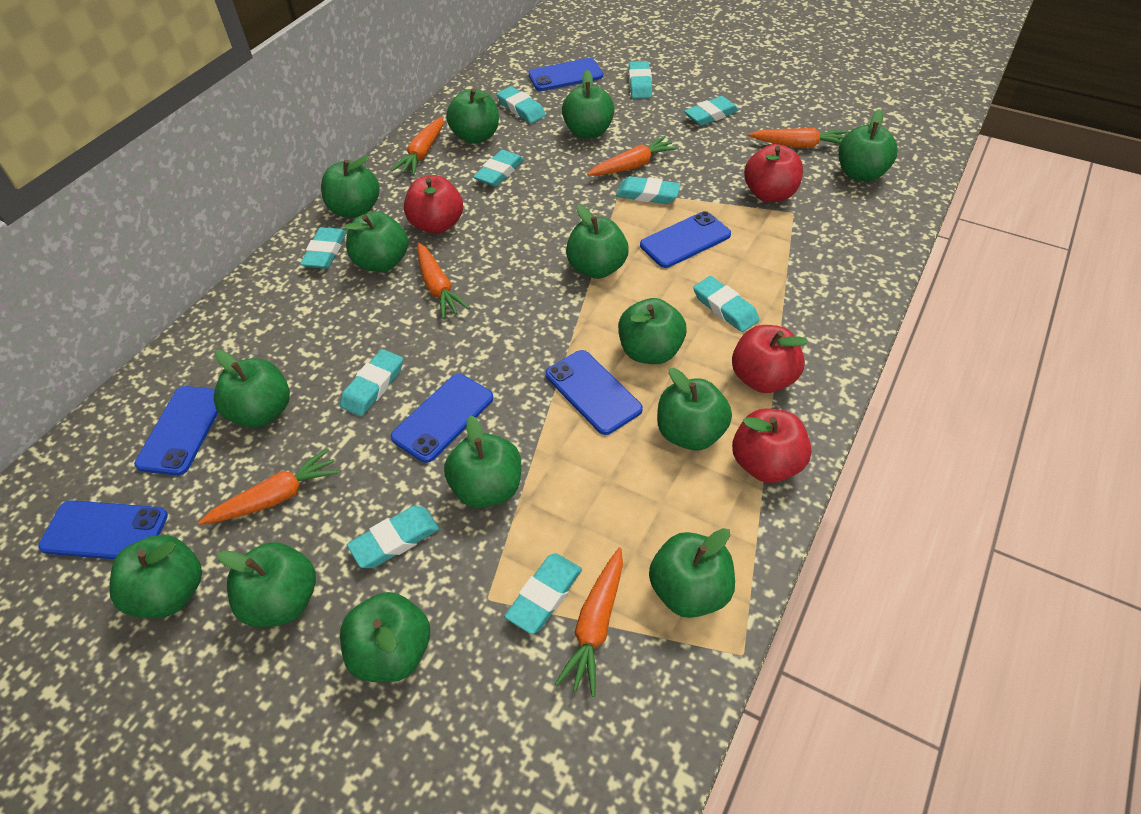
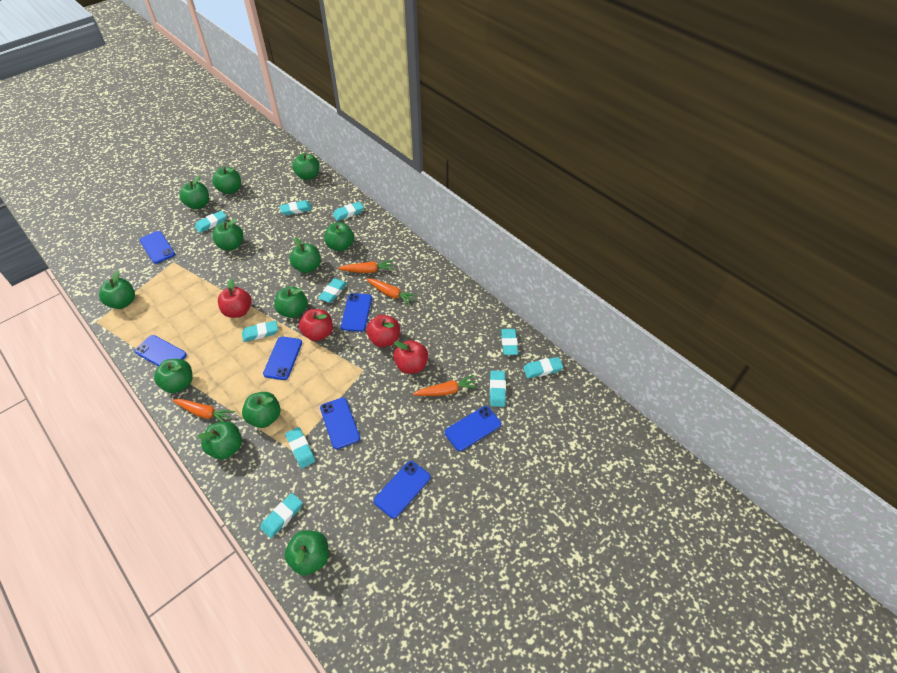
blue phone: [38,500,168,560] [134,386,218,476] [391,374,494,463] [528,58,603,91] [546,350,643,435] [640,211,731,268] = 6 -> [135,335,187,366] [140,231,175,264] [263,336,302,380] [320,397,360,449] [341,293,372,332] [374,461,430,519] [445,406,501,451] = 7
green apple: [109,535,202,618] [214,350,290,428] [217,542,316,627] [321,156,380,218] [340,592,430,682] [344,212,408,272] [444,416,521,508] [446,88,499,144] [562,70,615,139] [566,205,629,279] [618,298,687,364] [649,528,735,618] [657,368,732,450] [838,109,898,182] = 14 -> [99,270,135,309] [154,359,193,393] [179,175,209,209] [197,422,242,460] [212,218,244,250] [213,167,241,194] [242,392,281,428] [274,286,308,318] [284,530,329,576] [290,237,321,273] [292,153,319,180] [324,222,354,251] = 12
orange carrot: [198,448,340,525] [392,117,444,175] [417,243,470,319] [555,548,623,697] [587,136,679,176] [748,128,847,148] = 6 -> [172,399,235,422] [338,260,394,273] [366,278,417,305] [413,375,478,396] = 4

